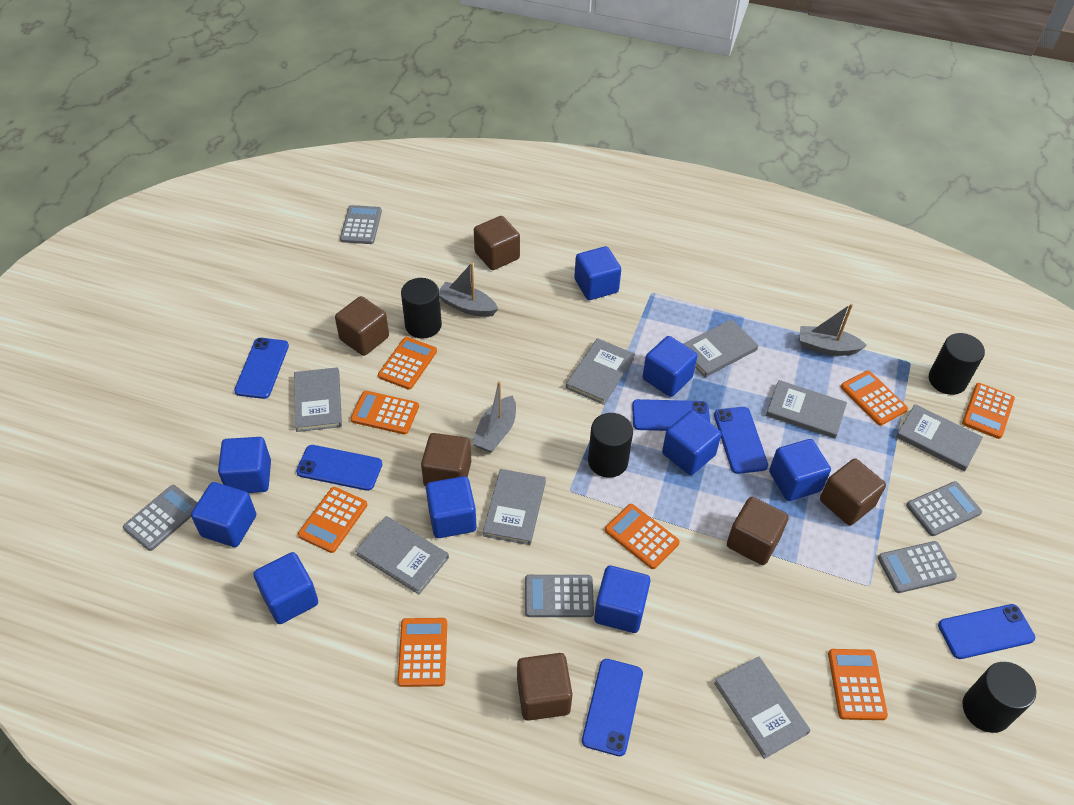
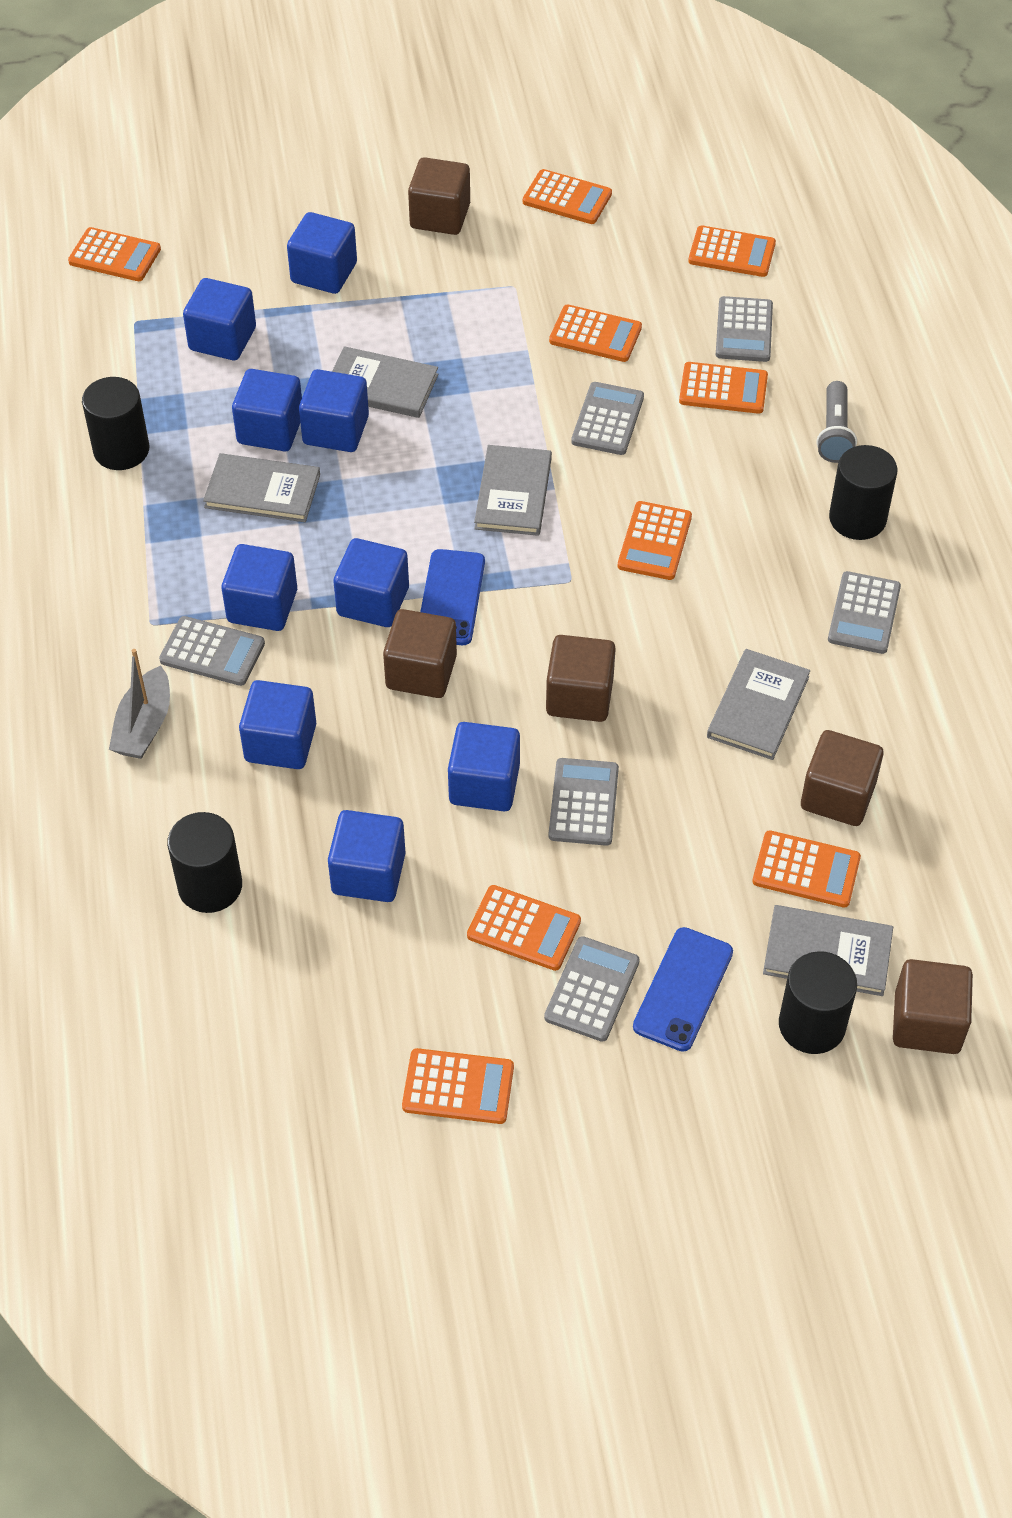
blue phone: [234,338,289,399] [296,445,382,491] [582,659,643,756] [632,399,710,431] [714,407,768,474] [938,604,1035,659] = 6 -> [420,549,485,645] [633,927,733,1052] = 2
brown cube: [335,296,389,356] [421,433,471,487] [474,216,520,270] [517,653,573,721] [727,497,789,565] [820,458,886,526] = 6 -> [383,609,457,698] [408,157,470,235] [546,635,616,722] [801,730,883,826] [893,959,973,1054] = 5
grey boat: [439,262,498,317] [472,381,516,453] [799,303,867,356] = 3 -> [109,649,170,759] = 1
grey book: [294,367,342,432] [356,516,449,594] [483,469,546,545] [566,338,635,405] [683,319,758,377] [714,656,811,759] [766,380,847,439] [896,404,983,471] = 8 -> [203,453,320,522] [332,346,438,418] [474,445,552,536] [707,649,810,760] [763,905,893,996] = 5
grey calculator: [123,485,197,551] [340,205,382,244] [525,575,594,617] [878,541,957,593] [906,481,982,536] = 5 -> [159,616,265,686] [544,936,640,1042] [548,758,619,846] [571,382,644,455] [716,296,773,362] [828,571,901,654] = 6
grey flashlight: none = 0 -> [817,381,857,463] = 1
orange calculator: [298,487,367,553] [351,391,419,435] [378,337,437,390] [397,618,447,687] [605,504,680,569] [828,649,888,720] [841,370,908,426] [962,383,1015,439] = 8 -> [68,227,161,281] [402,1048,514,1124] [467,885,581,971] [523,169,612,224] [549,304,642,362] [618,501,692,580] [679,362,768,414] [688,225,776,277] [752,830,861,908] = 9

